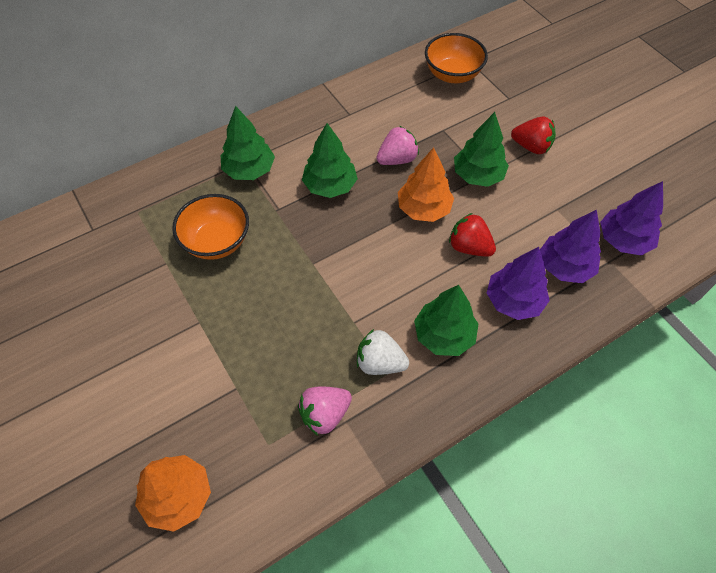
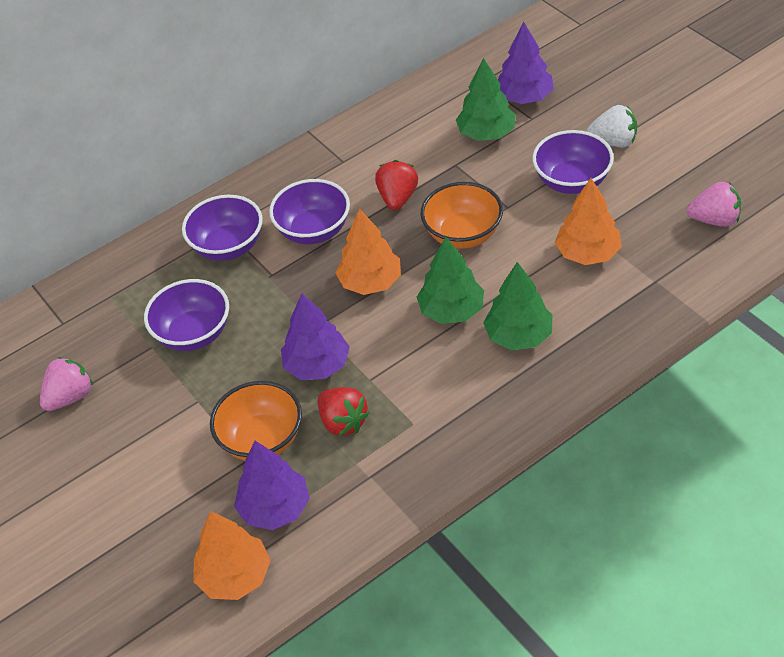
green tree: [221,106,275,180] [302,123,358,198] [414,285,478,356] [454,112,509,187] = 4 -> [417,237,484,324] [456,58,516,141] [483,262,552,350] = 3
orange tree: [135,455,211,532] [398,147,454,222] = 2 -> [193,511,271,600] [335,208,401,295] [555,178,622,265] = 3
purple bowl: none = 0 -> [144,279,229,351] [182,195,263,261] [269,179,350,244] [532,130,614,194] = 4

